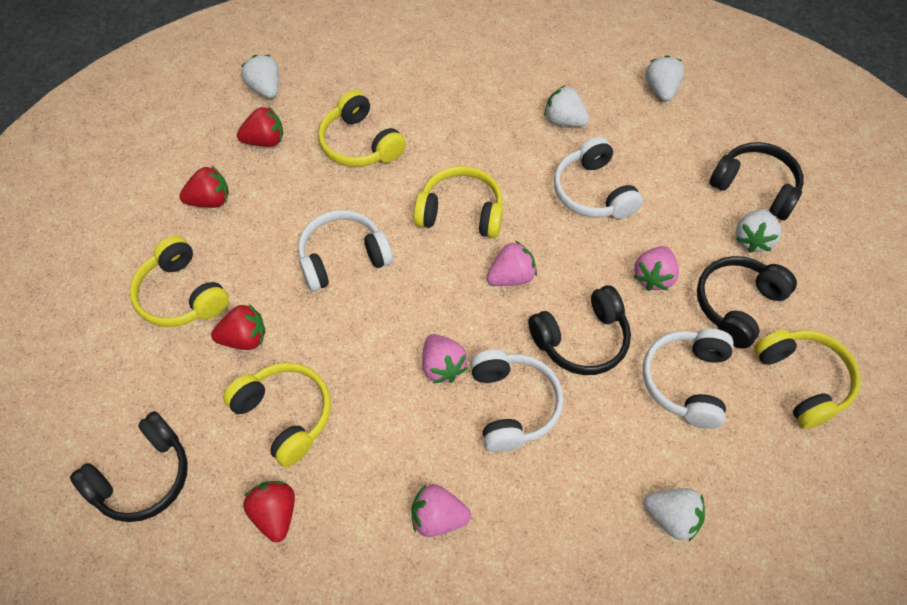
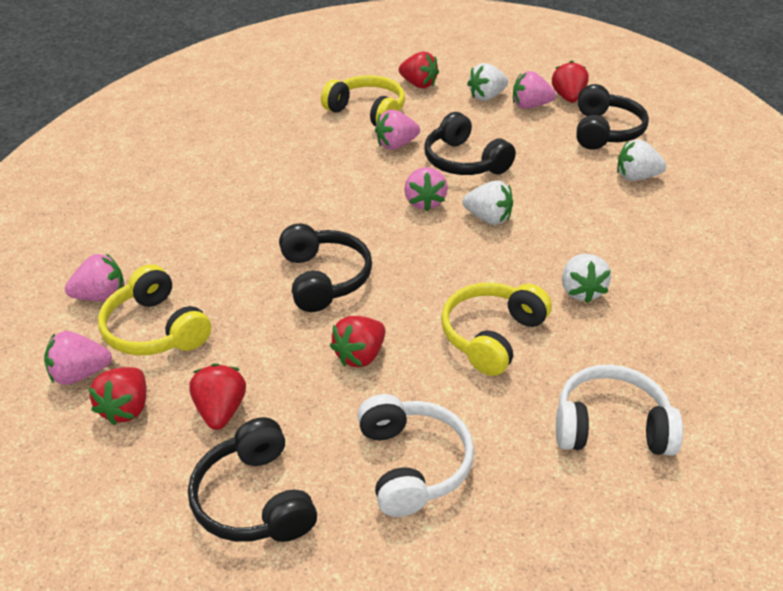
pink strawberry: [412,484,471,537] [422,334,468,383] [486,241,537,286] [634,246,679,291] = 4 -> [44,331,112,385] [65,253,124,301] [375,110,420,150] [404,167,448,211] [513,71,556,109] = 5
red strawberry: [179,165,229,208] [211,304,266,350] [237,106,283,147] [243,481,295,542] = 4 -> [89,367,146,425] [189,364,246,430] [330,316,385,367] [399,51,439,88] [552,61,589,103] = 5
white headphones: [298,210,393,292] [470,350,563,452] [554,137,643,219] [643,329,734,429] = 4 -> [357,394,474,517] [556,365,683,456] = 2
white strawberry: [241,55,279,98] [544,85,589,127] [644,488,705,541] [645,55,684,101] [736,209,781,253] = 5 -> [462,181,513,225] [467,63,508,101] [562,254,611,303] [617,139,667,181] = 4
yellow headphones: [130,236,229,327] [223,362,331,467] [318,90,406,167] [414,166,503,238] [754,330,861,429] = 5 -> [98,264,211,355] [321,75,405,126] [441,282,552,376] = 3

